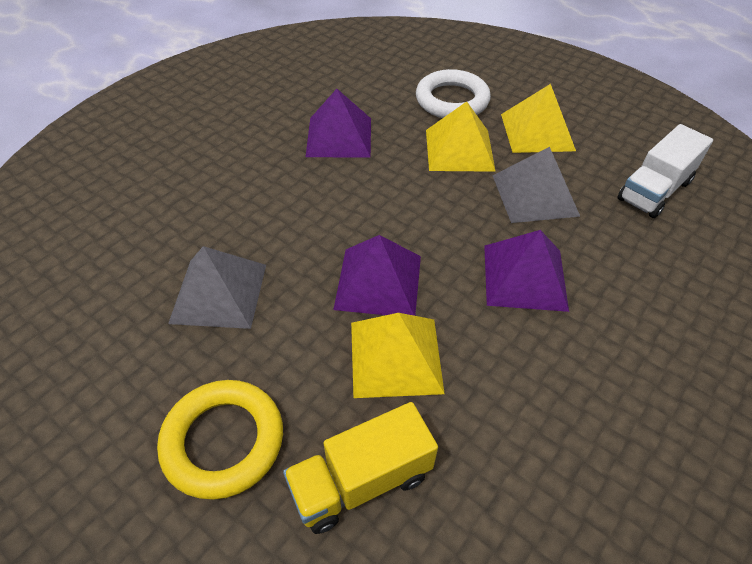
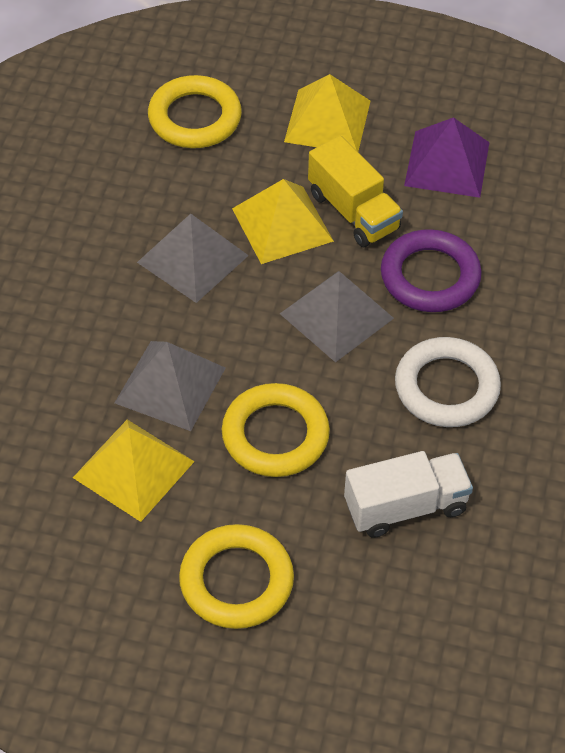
grey pyramid: [168,246,266,329] [493,147,580,223] = 2 -> [115,341,225,431] [137,214,249,303] [280,271,394,362] = 3
purple pyramid: [306,89,371,158] [333,235,421,316] [484,230,569,312] = 3 -> [404,117,490,198] = 1
purple ring: none = 0 -> [381,229,482,312] = 1
yellow ring: [157,380,283,500] = 1 -> [148,75,242,148] [179,524,294,629] [222,383,330,477] = 3

